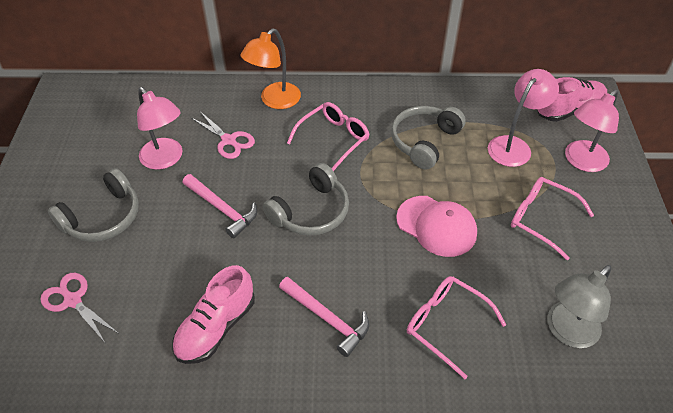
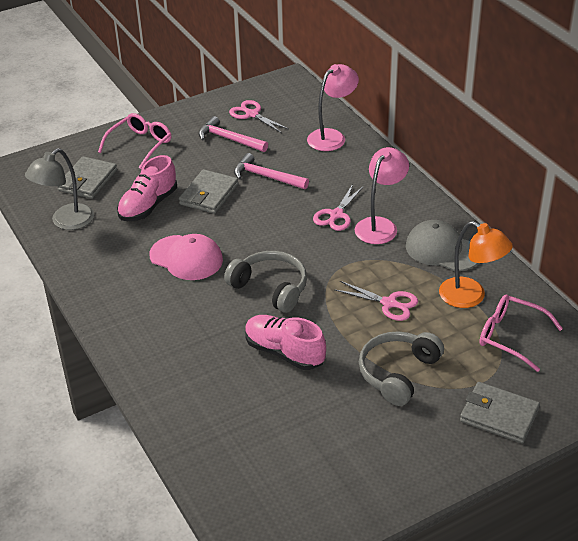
grey cap: none = 0 -> [406,220,478,271] = 1
grey headphones: [48,168,139,242] [263,163,349,236] [391,106,466,169] = 3 -> [224,251,307,313] [359,331,444,406] = 2
grey wallet: none = 0 -> [57,156,117,199] [179,169,238,214] [460,382,540,444] = 3
pink glasses: [287,102,370,171] [407,276,506,379] [511,177,594,260] = 3 -> [98,113,171,169] [479,295,563,372] = 2
pink lamp: [137,87,183,170] [488,69,559,167] [565,90,619,172] = 3 -> [307,64,359,151] [355,147,409,244] = 2
pink scissors: [40,273,118,342] [190,111,255,159] = 2 -> [229,100,289,133] [313,184,364,231] [334,281,418,321] = 3

